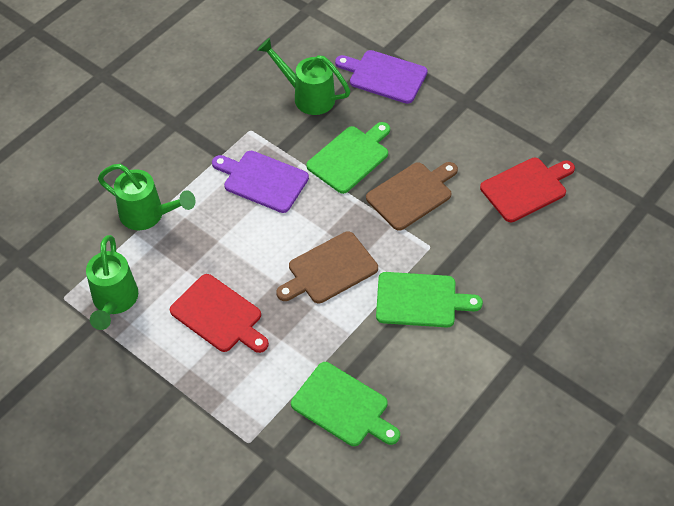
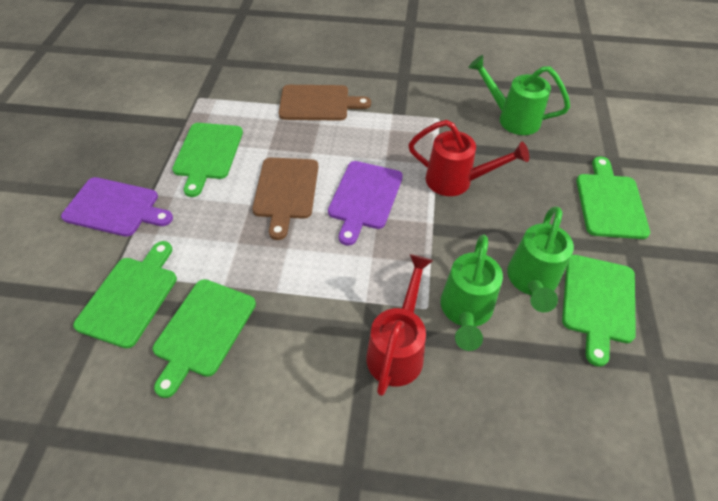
green cutting board: [291,362,400,446] [306,122,390,194] [376,272,483,327] = 3 -> [73,241,177,348] [153,279,256,398] [172,123,243,197] [562,255,636,367] [576,156,650,239] = 5
red cutting board: [170,274,269,353] [480,158,575,222] = 2 -> none = 0
red watering can: none = 0 -> [366,254,433,396] [408,120,529,196] = 2

